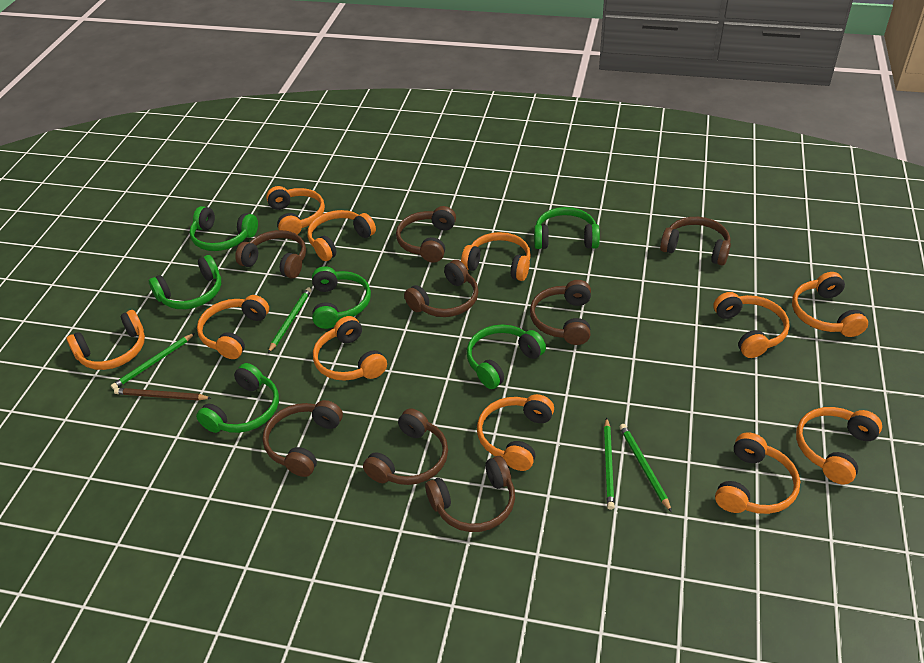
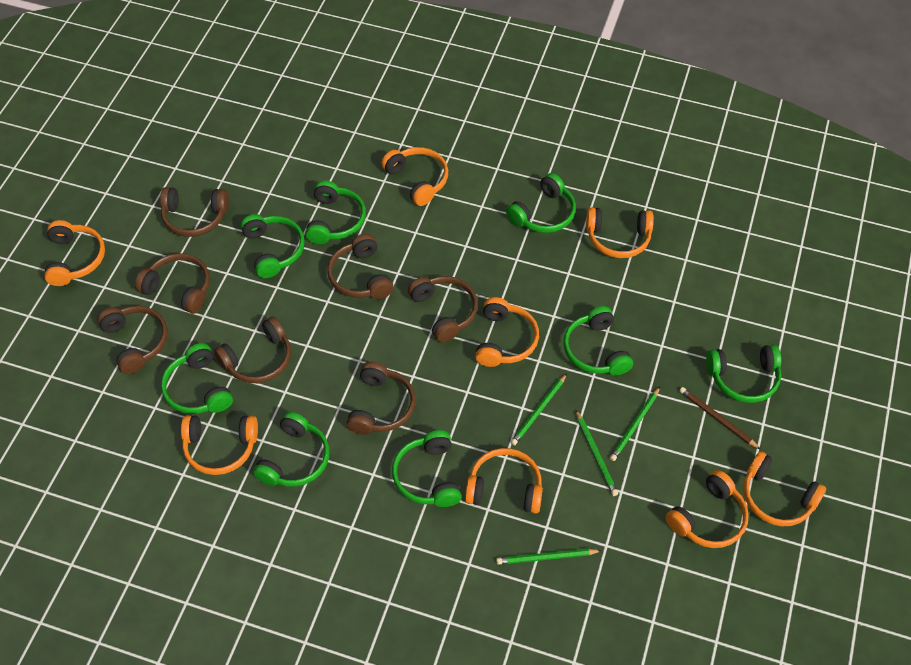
brown headphones: [235,230,306,279] [262,400,343,477] [363,408,448,485] [396,206,456,262] [404,260,478,317] [425,456,515,532] [530,280,591,345] [660,217,731,265] = 8 -> [97,306,168,374] [135,253,210,314] [160,187,229,237] [214,317,291,383] [327,234,394,299] [346,362,416,435] [408,276,478,342] = 7
green headphones: [149,255,221,309] [189,206,258,251] [196,363,279,433] [312,266,371,329] [467,324,546,389] [534,207,600,249] = 6 -> [161,343,233,414] [240,214,305,278] [253,412,330,487] [305,180,366,244] [392,430,462,507] [506,173,576,233] [563,306,633,376] [706,345,781,403] = 8
orange headphones: [66,310,145,370] [197,295,269,359] [266,186,325,235] [307,210,376,261] [313,316,387,381] [461,232,531,281] [477,394,554,471] [713,292,790,358] [715,432,800,514] [792,272,868,337] [796,407,882,485] = 11 -> [44,220,105,286] [181,415,258,475] [381,147,448,206] [465,448,543,514] [475,297,539,367] [586,207,654,258] [666,470,749,548] [743,451,826,527] = 8

